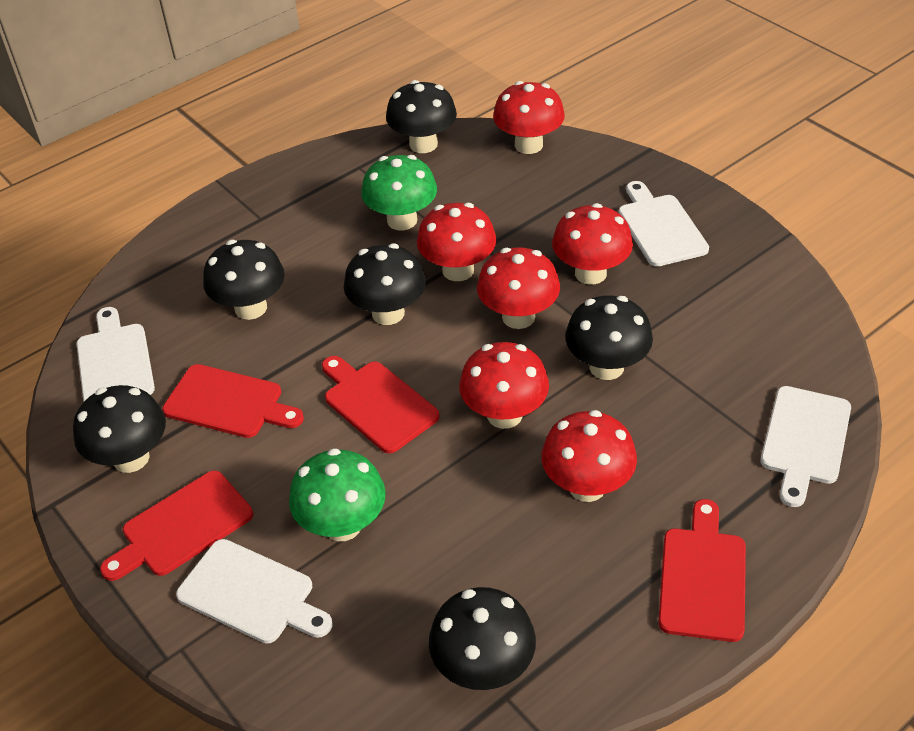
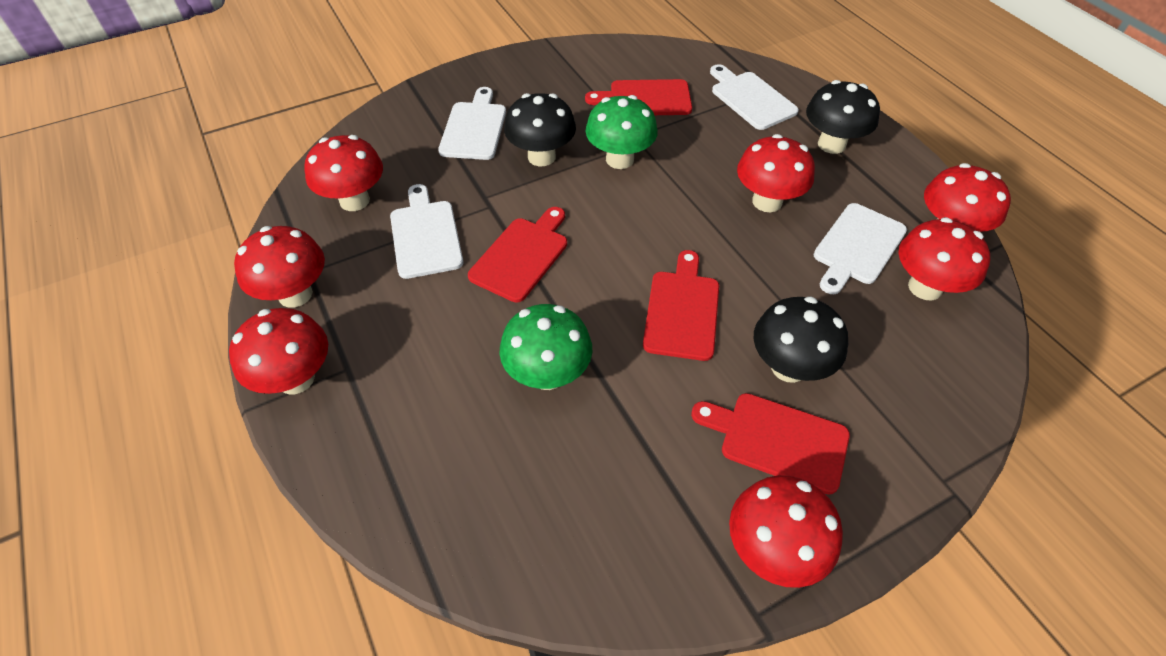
black mushroom: [73,385,166,473] [203,240,285,320] [344,244,426,325] [386,80,457,153] [429,587,536,690] [565,295,653,380] = 6 -> [504,93,576,166] [754,296,848,383] [806,80,880,154] = 3
red mushroom: [417,203,496,281] [459,342,549,429] [477,247,560,329] [493,81,565,154] [541,410,637,502] [552,203,633,285] = 6 -> [229,308,328,394] [234,226,325,308] [304,135,383,211] [729,475,843,588] [737,134,815,212] [898,217,990,300] [924,163,1011,232] = 7

